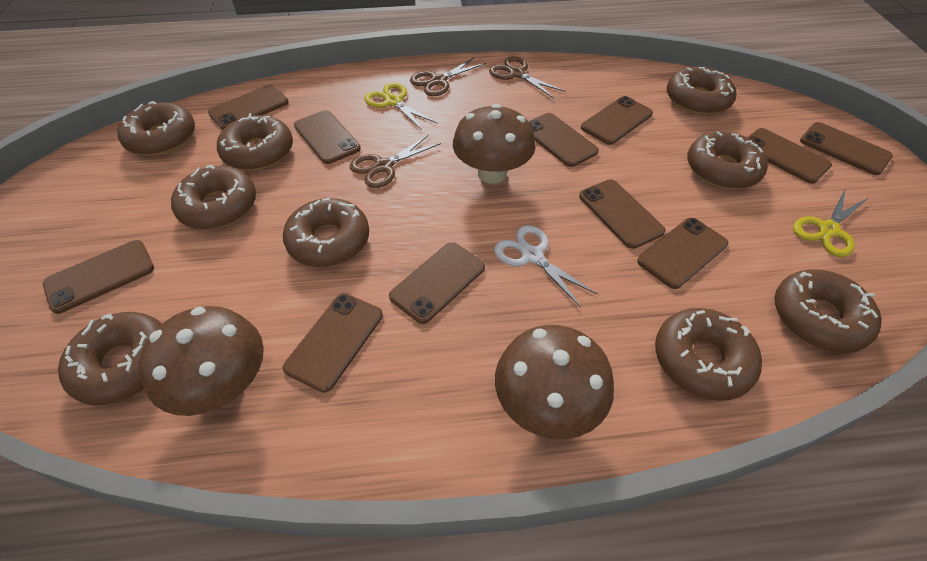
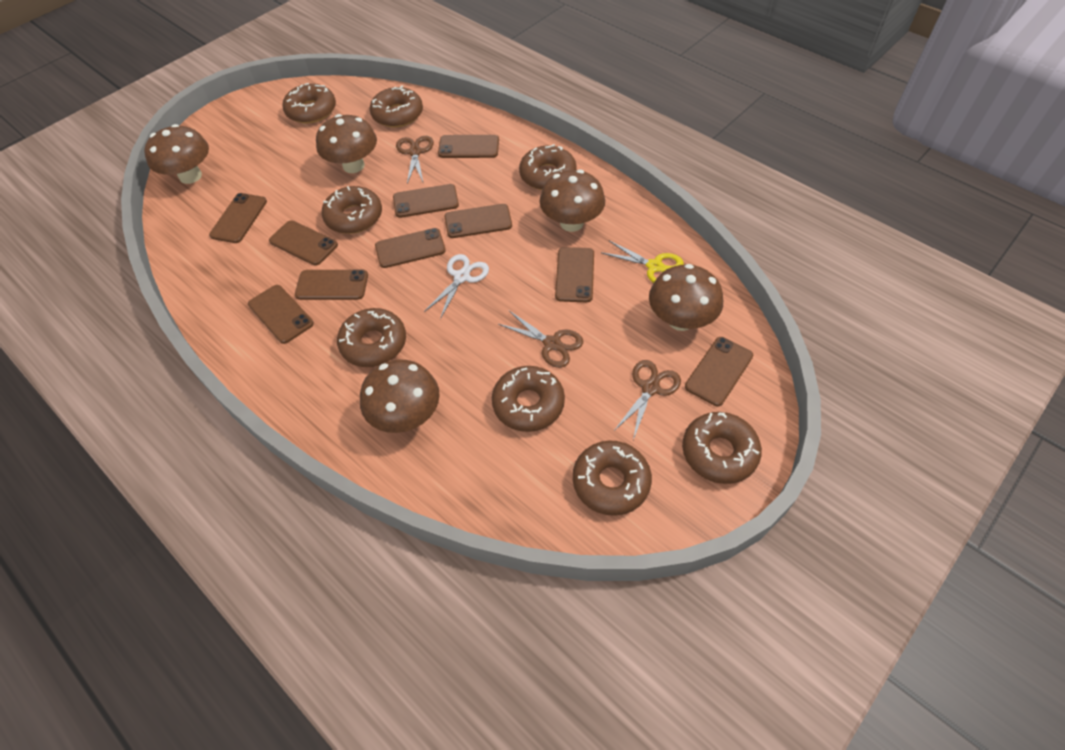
brown donut: [58,312,162,405] [117,101,195,156] [171,165,256,229] [217,113,293,171] [283,198,369,267] [655,308,762,401] [667,67,737,115] [687,131,768,189] [775,269,882,353] = 9 -> [282,83,336,124] [322,186,382,234] [337,308,406,367] [370,85,423,127] [492,366,565,432] [519,144,577,190] [573,441,652,516] [682,412,762,484] = 8
brown mushroom: [139,306,264,416] [453,104,536,184] [495,325,614,439] = 3 -> [144,124,209,184] [316,114,377,173] [360,359,440,433] [539,170,605,232] [649,264,723,331] = 5
brown phone: [43,240,154,314] [208,85,289,130] [283,293,383,393] [294,110,361,164] [389,242,485,324] [529,113,599,167] [579,179,666,249] [581,96,653,145] [637,218,728,289] [747,128,832,184] [800,122,893,175] = 11 -> [209,193,267,243] [248,285,314,344] [269,220,338,265] [295,270,368,300] [375,228,446,268] [393,184,459,218] [438,135,499,158] [445,204,512,238] [555,247,594,303] [685,337,753,406] = 10
yellow scissors: [364,82,437,130] [793,189,868,257] = 2 -> [601,240,684,283] = 1

